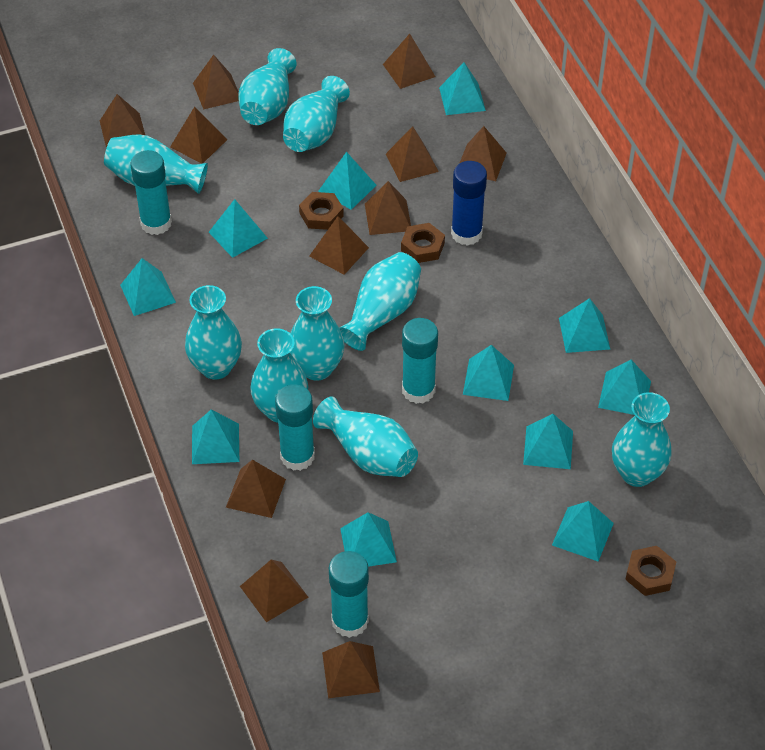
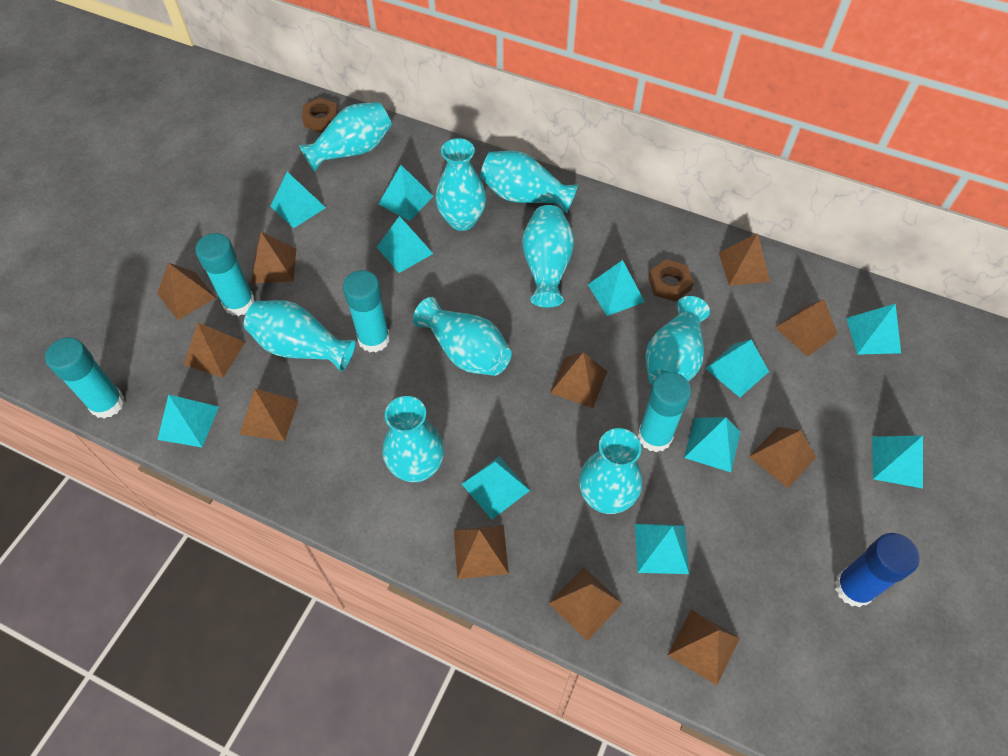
brown nut: [299,192,344,230] [401,223,445,263] [625,546,676,596] = 3 -> [302,98,339,133] [648,259,694,302] = 2

